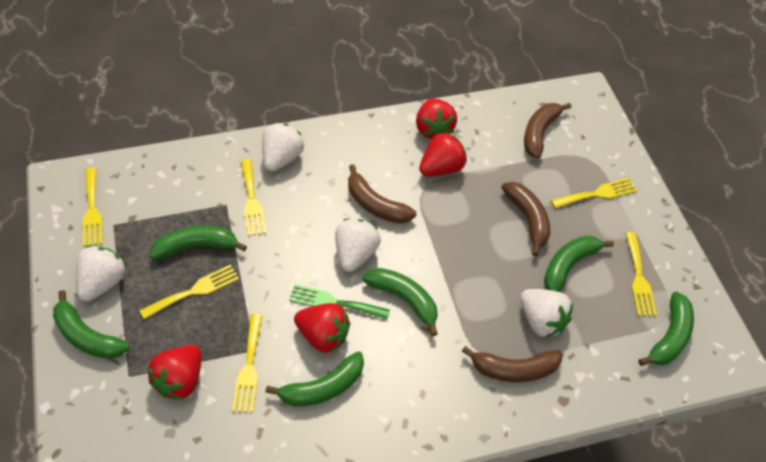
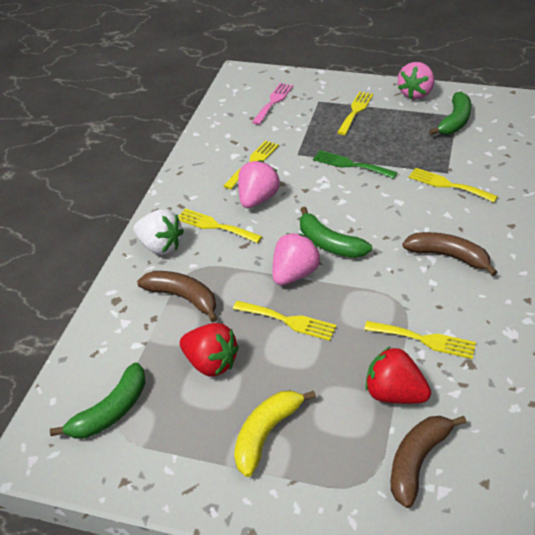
brown banana: [348,164,416,223] [462,346,563,382] [501,182,550,256] [524,103,571,159] = 4 -> [137,271,217,323] [391,416,466,508] [403,232,497,276] = 3
green banana: [53,290,129,359] [150,225,247,260] [265,351,364,407] [362,268,438,336] [544,235,614,292] [638,291,694,366] = 6 -> [50,362,146,439] [300,207,372,258] [429,92,471,135] = 3
pink fork: none = 0 -> [252,83,293,125] = 1
pink strawberry: none = 0 -> [238,160,280,208] [272,233,320,285] [398,62,434,99] = 3
red strawberry: [148,345,201,400] [294,303,350,353] [416,99,457,139] [419,132,467,176] = 4 -> [180,323,239,376] [365,346,431,404] = 2
white strawberry: [76,246,127,301] [262,123,304,171] [335,219,381,272] [520,289,573,338] = 4 -> [133,209,184,255] = 1
yellow banana: none = 0 -> [234,390,316,477] = 1

